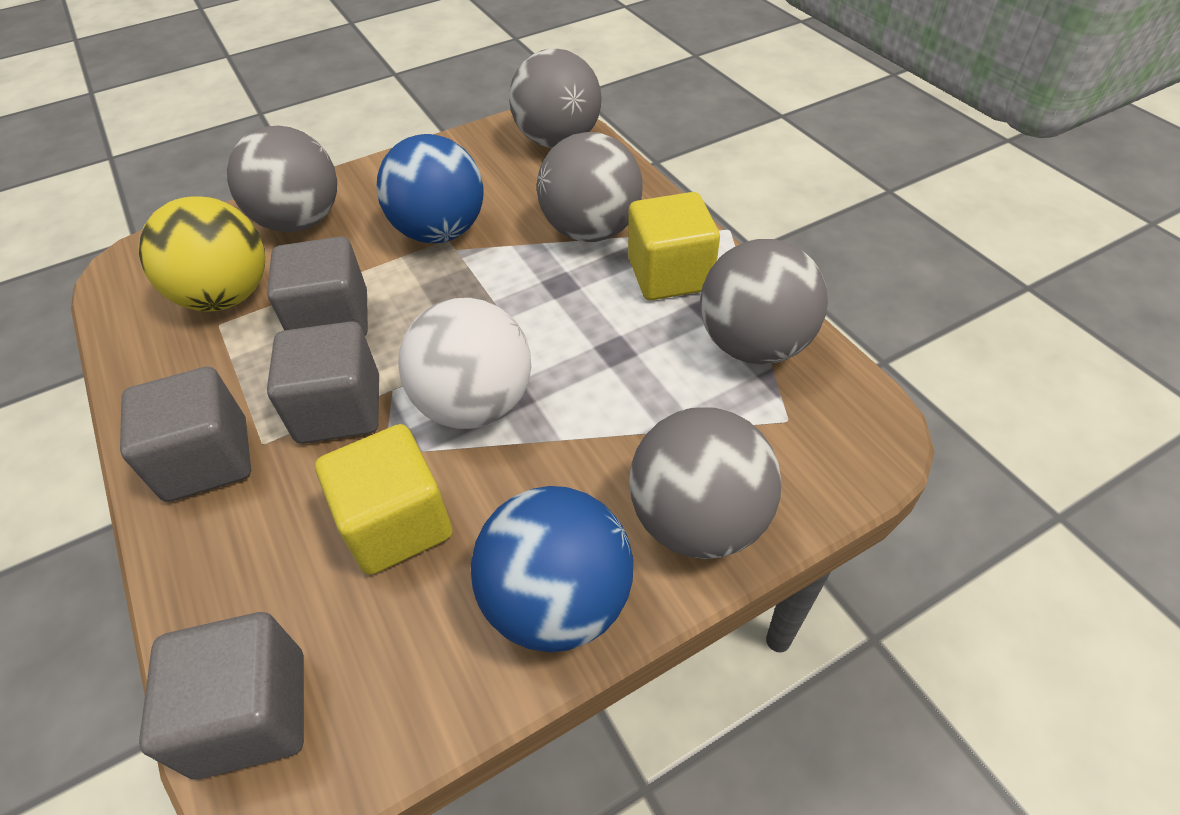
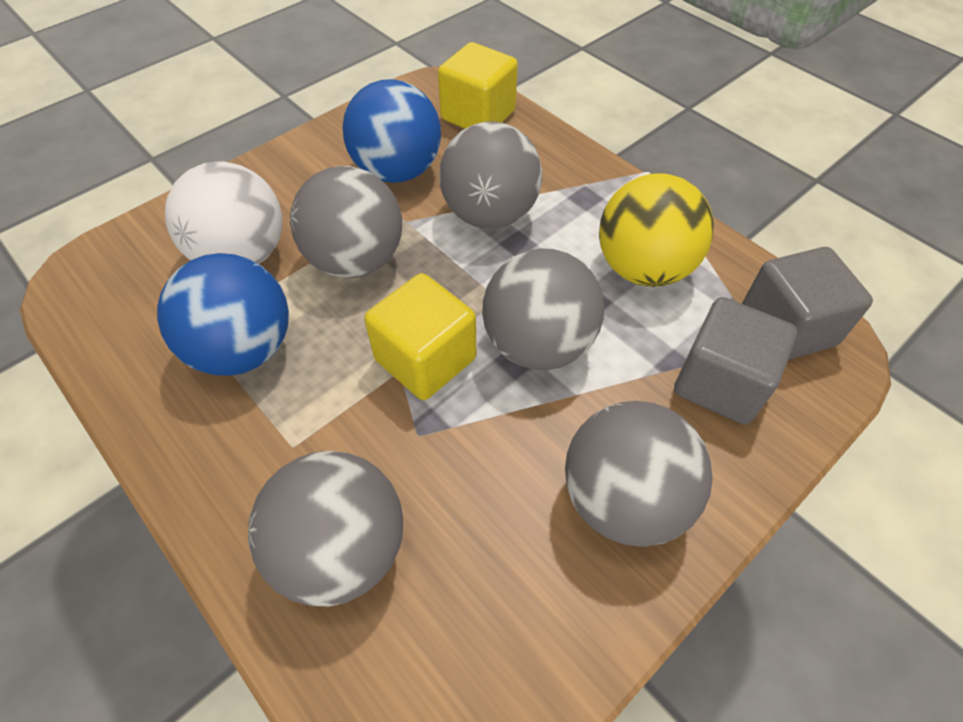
grey cube: [120,367,251,502] [139,612,304,780] [267,236,368,336] [267,321,379,444] = 4 -> [674,297,797,425] [742,247,873,360] = 2

